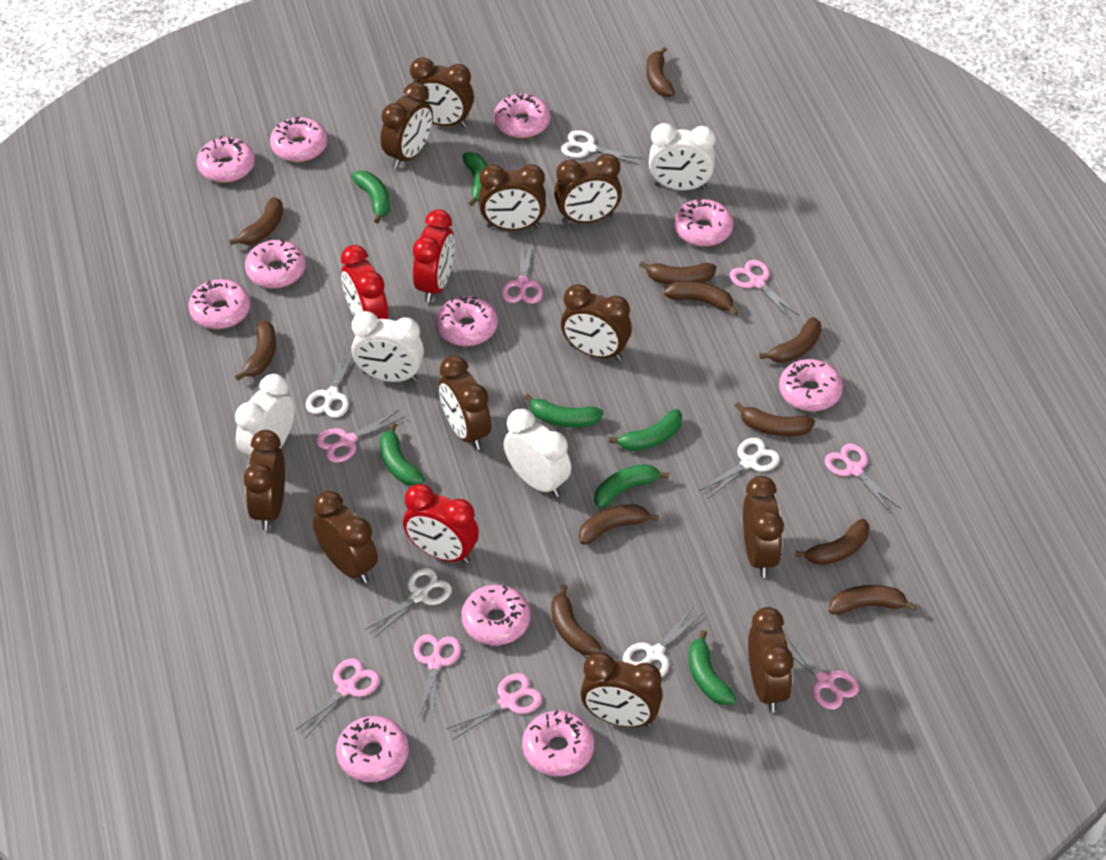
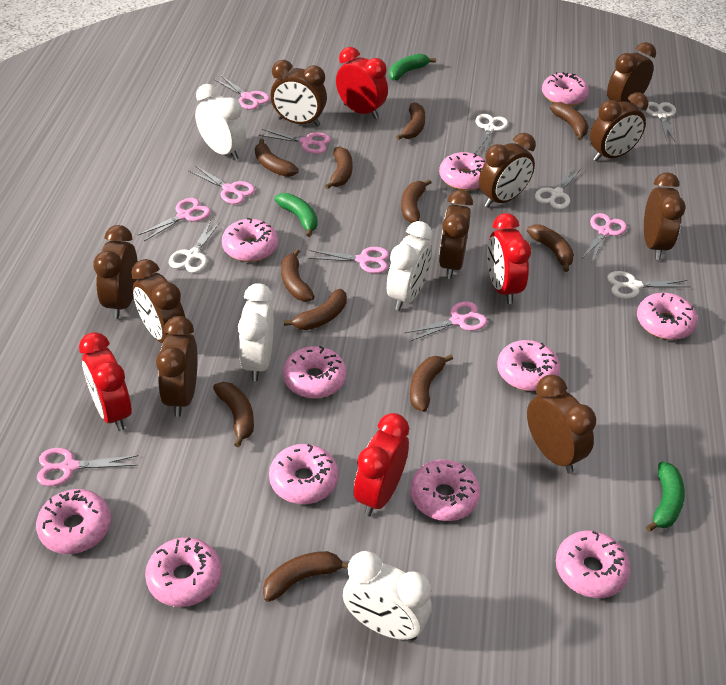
brown clock: [244,430,285,530] [313,491,378,584] [381,82,433,169] [410,57,474,128] [439,356,491,450] [479,164,546,231] [554,154,622,224] [561,284,632,361] [580,652,663,727] [743,476,784,578] [748,607,794,712] = 11 -> [93,225,138,319] [131,259,185,343] [156,316,198,417] [271,60,327,126] [439,190,473,279] [479,133,536,208] [527,375,596,473] [590,92,648,162] [607,42,656,105] [644,172,686,260] = 10
green banana: [351,171,390,223] [380,423,425,486] [462,152,488,206] [524,394,603,428] [594,464,669,508] [609,409,682,451] [689,630,737,705] = 7 -> [274,193,318,237] [389,54,436,80] [646,462,685,532] = 3
red clock: [341,245,388,319] [403,484,479,564] [413,209,455,303] = 3 -> [79,332,132,431] [336,47,388,119] [354,413,409,516] [487,213,531,304] = 4

